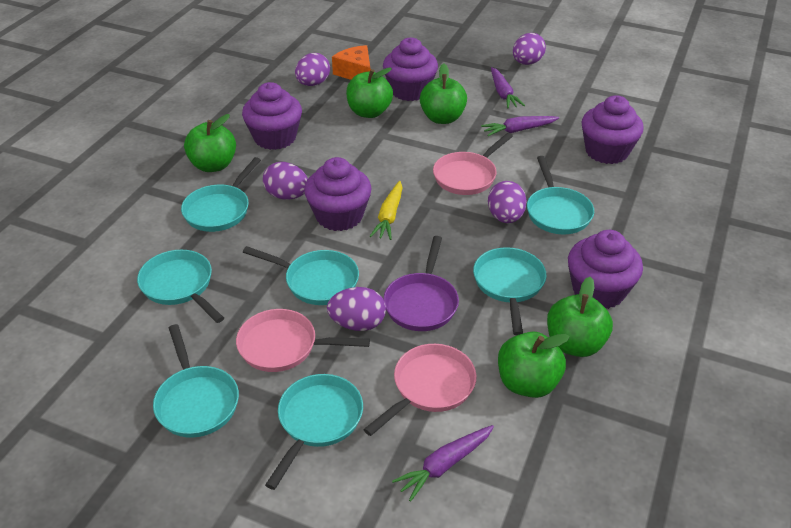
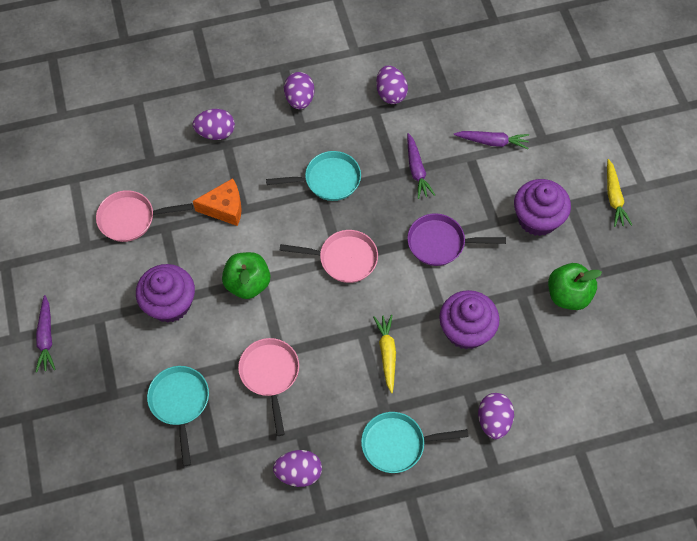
green apple: [184,114,236,172] [346,67,393,118] [420,64,467,124] [498,332,570,398] [547,277,613,357] = 5 -> [222,252,270,299] [548,263,602,310] = 2
purple cupcake: [242,82,302,150] [304,157,371,231] [383,38,438,101] [568,230,643,309] [581,95,644,164] = 5 -> [136,264,195,323] [439,290,499,349] [514,179,571,236] = 3
turquoise pan: [137,250,224,323] [153,324,239,438] [181,157,261,232] [243,246,359,305] [265,374,363,490] [473,247,547,336] [527,156,594,234] = 7 -> [147,366,209,466] [266,151,361,201] [361,412,469,473] = 3
yellow carrot: [370,181,402,240] = 1 -> [373,315,396,393] [607,159,632,227] = 2

